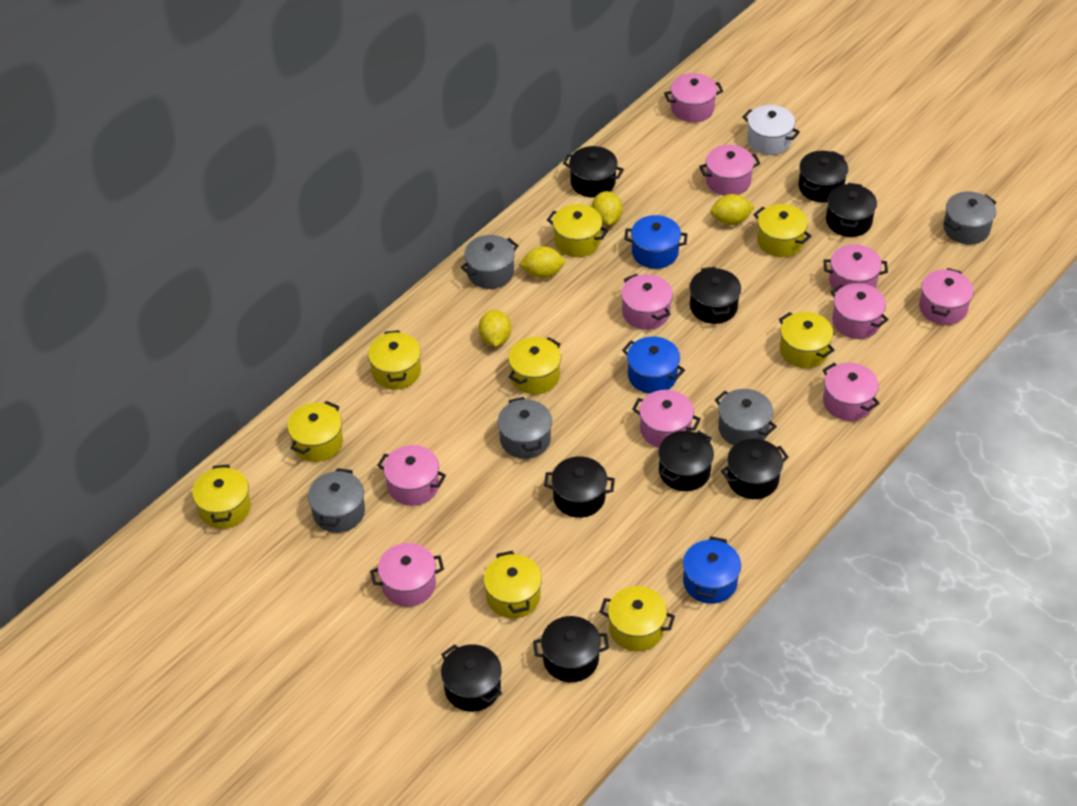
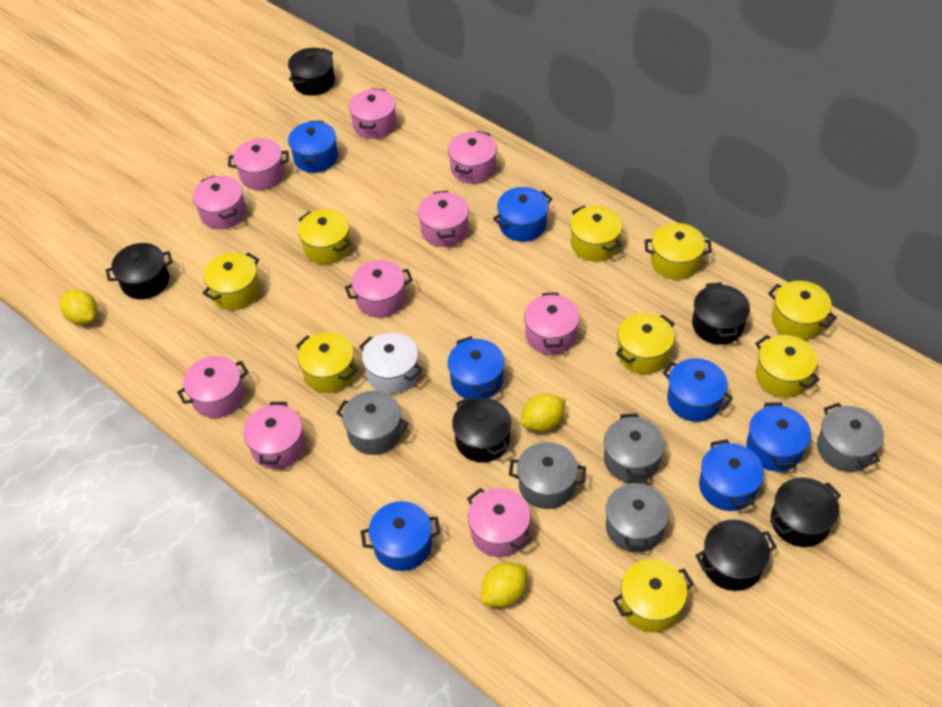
black pot: [441,644,502,712] [533,616,609,682] [544,457,615,518] [563,146,624,198] [658,431,714,491] [690,267,741,324] [721,439,789,499] [798,151,848,202] [826,183,877,237] = 9 -> [106,243,173,299] [288,48,335,96] [452,396,512,462] [692,282,750,345] [696,519,777,591] [770,477,841,547] = 6
blue pot: [622,336,685,394] [624,215,688,269] [683,536,741,604] = 3 -> [288,121,338,173] [361,501,441,571] [447,336,505,400] [493,187,552,242] [662,358,733,422] [699,439,764,511] [746,402,811,471] = 7
yellow lemon: [479,310,511,347] [519,246,565,278] [592,191,623,226] [710,194,755,225] = 4 -> [60,290,98,325] [481,562,527,607] [521,393,566,432] = 3

